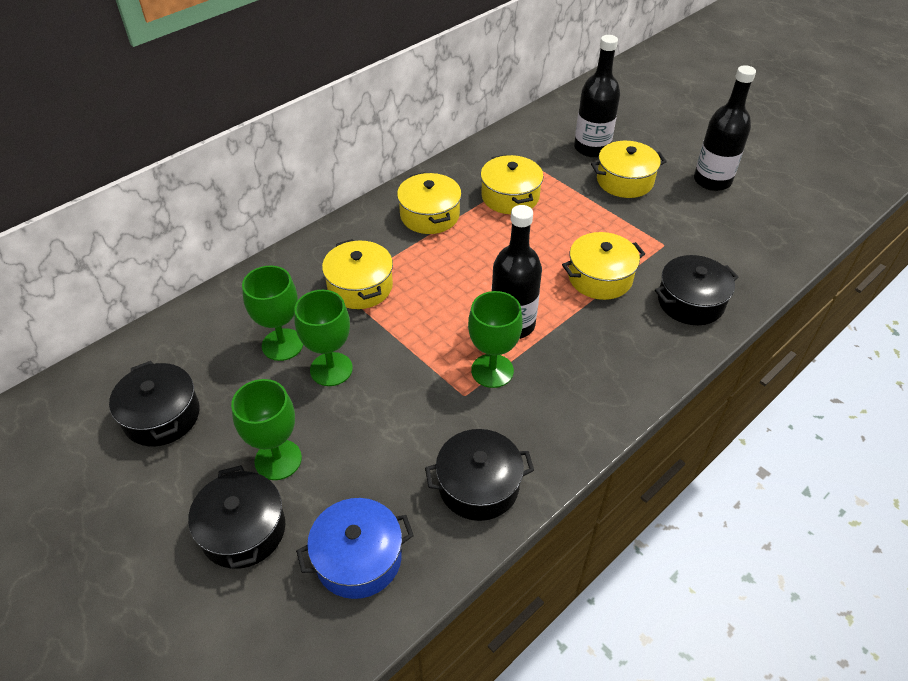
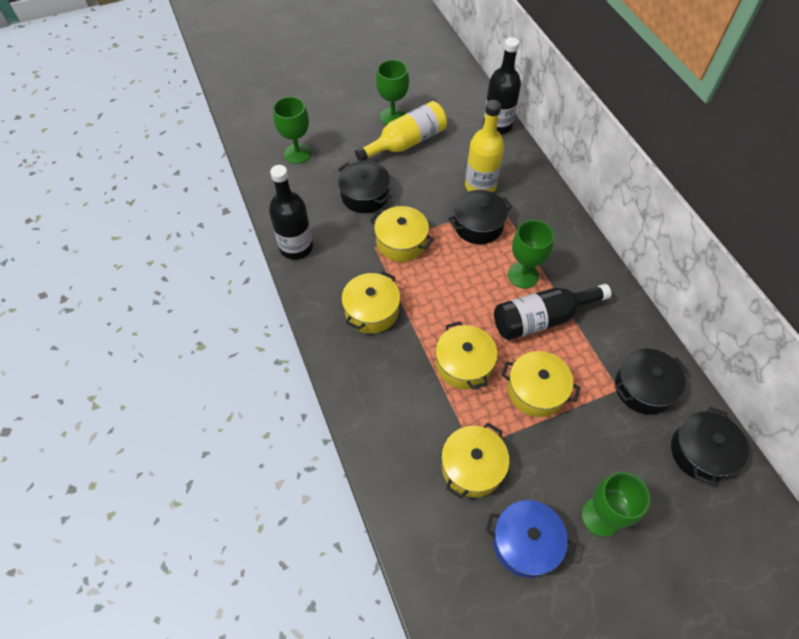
yellow bottle: none = 0 -> [355,101,447,161] [465,100,504,192] = 2

